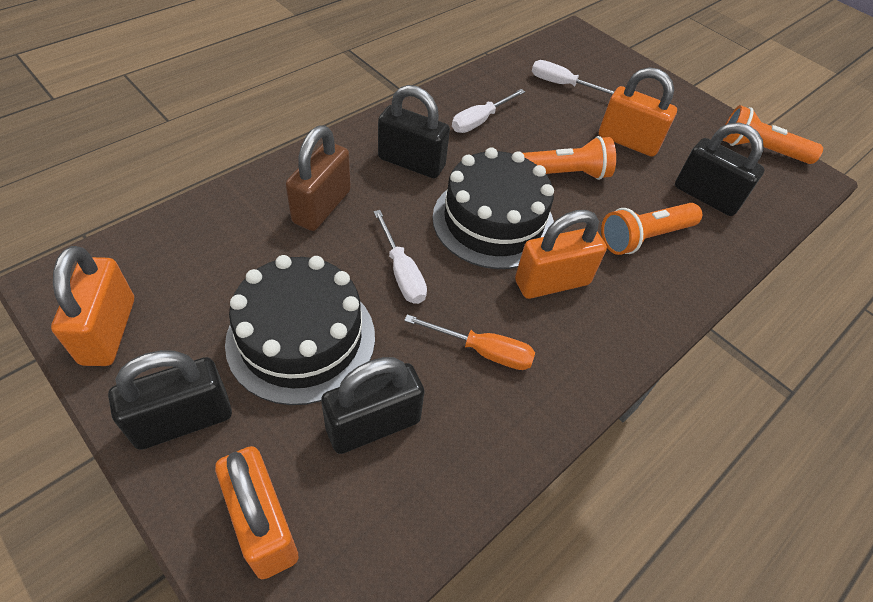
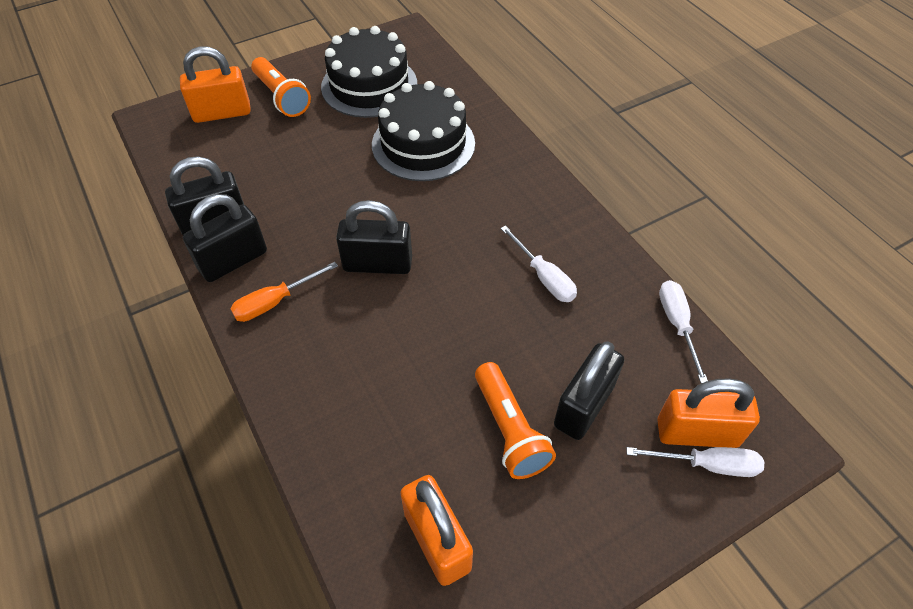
brown padlock: [286,126,351,231] = 1 -> none = 0
orange flashlight: [523,136,616,180] [601,203,702,255] [722,105,823,164] = 3 -> [251,57,311,117] [475,362,556,479] = 2
orange padlock: [51,246,134,366] [215,446,298,579] [515,210,607,299] [599,67,677,157] = 4 -> [180,46,251,123] [400,475,473,586] [657,378,760,448] = 3

